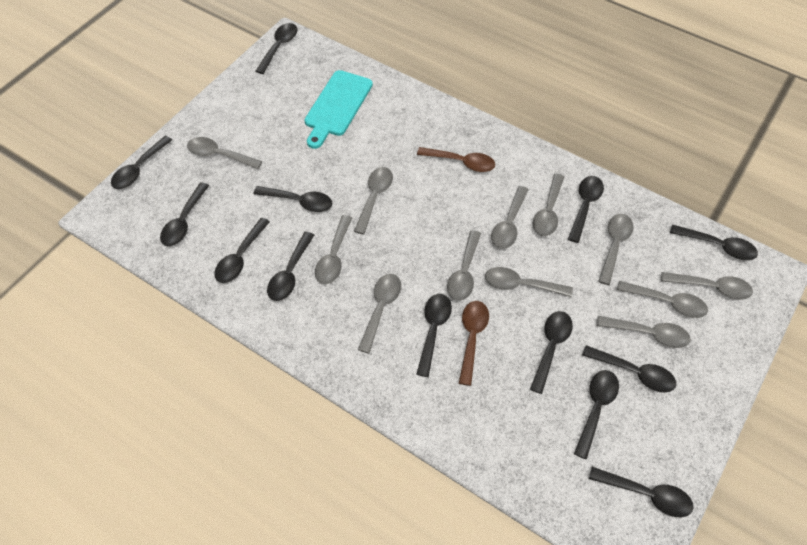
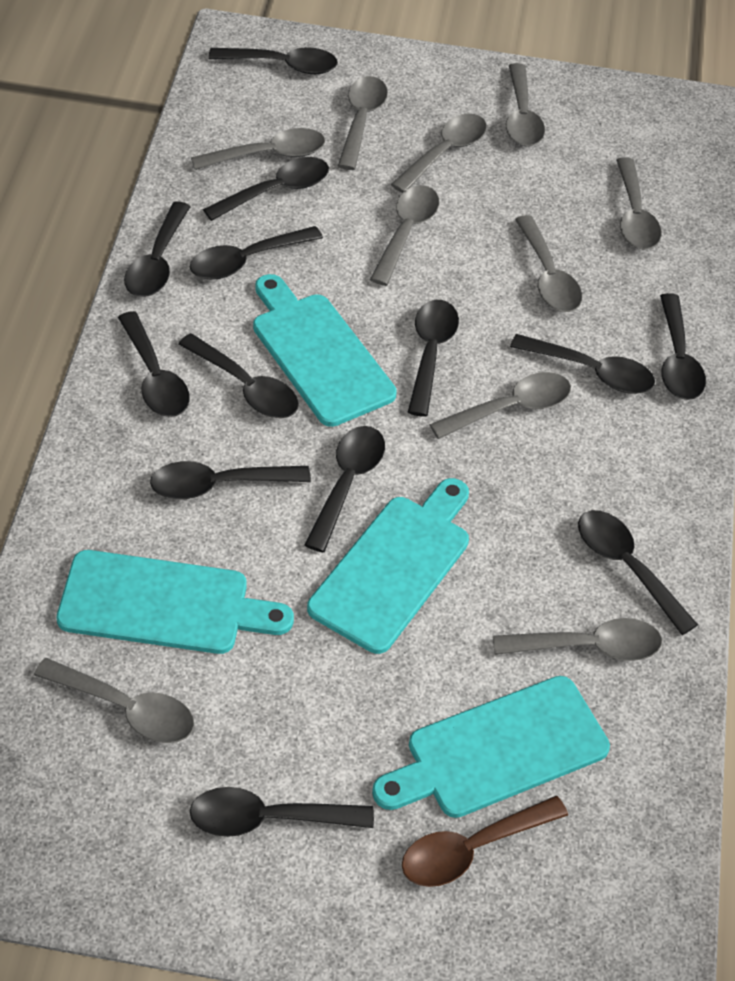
brown spoon: [417,147,495,172] [459,301,489,386] = 2 -> [402,796,568,887] = 1
grey spoon: [187,137,262,169] [315,215,352,284] [354,167,393,234] [358,274,401,353] [447,230,481,301] [485,267,573,297] [491,186,529,249] [533,174,564,236] [596,316,691,348] [598,214,634,285] [617,281,708,318] [661,272,753,300] = 12 -> [34,658,195,743] [191,128,325,170] [338,76,388,170] [370,185,439,286] [391,114,487,193] [429,372,571,439] [493,618,662,661] [506,63,545,147] [515,215,582,312] [616,157,661,249] = 10
turquoise cutting board: [305,70,373,149] = 1 -> [56,550,294,654] [253,274,397,427] [307,478,469,654] [372,676,610,818] = 4

